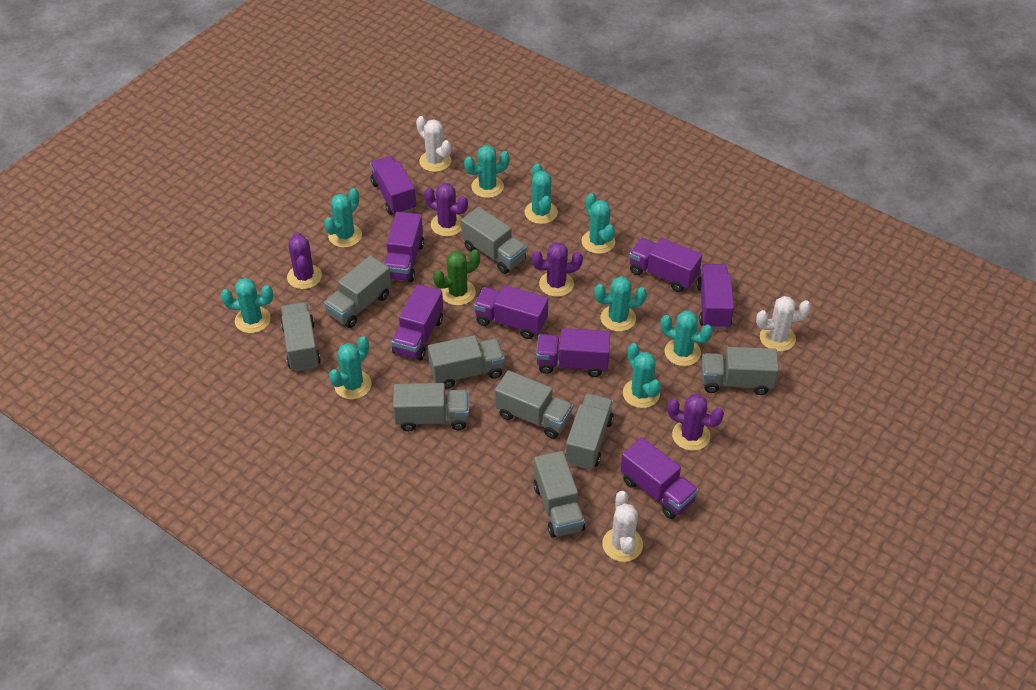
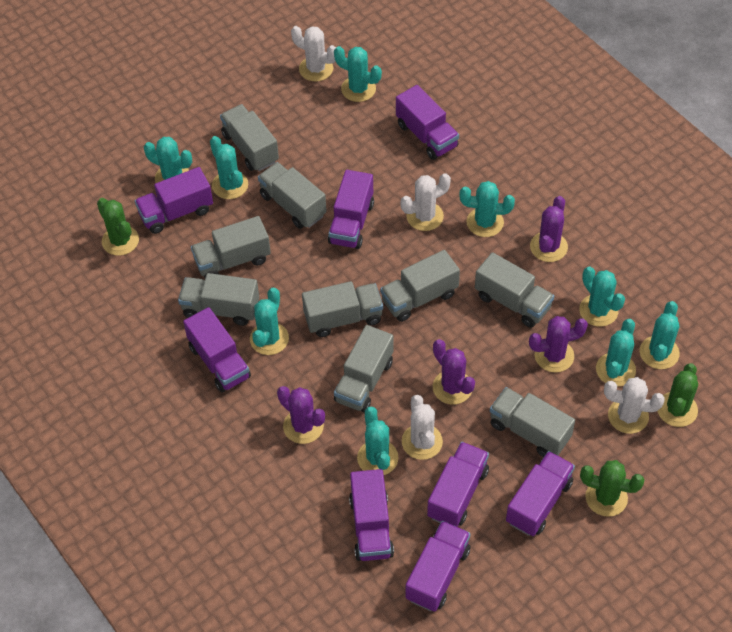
green cactus: [433,249,480,306] = 1 -> [97,198,139,256] [580,460,645,517] [657,363,698,427] = 3
white cactus: [416,116,451,172] [602,491,643,562] [756,296,811,352] = 3 -> [291,26,336,81] [401,173,451,231] [402,395,443,460] [604,377,665,434] = 4

